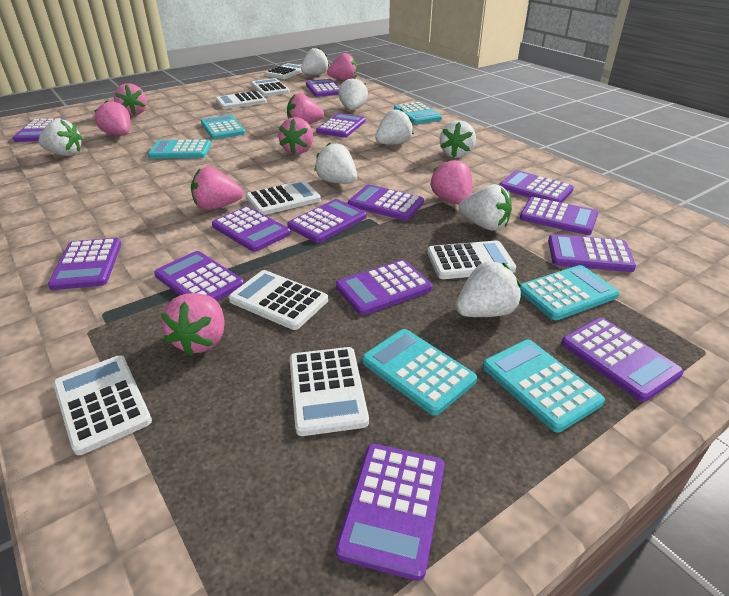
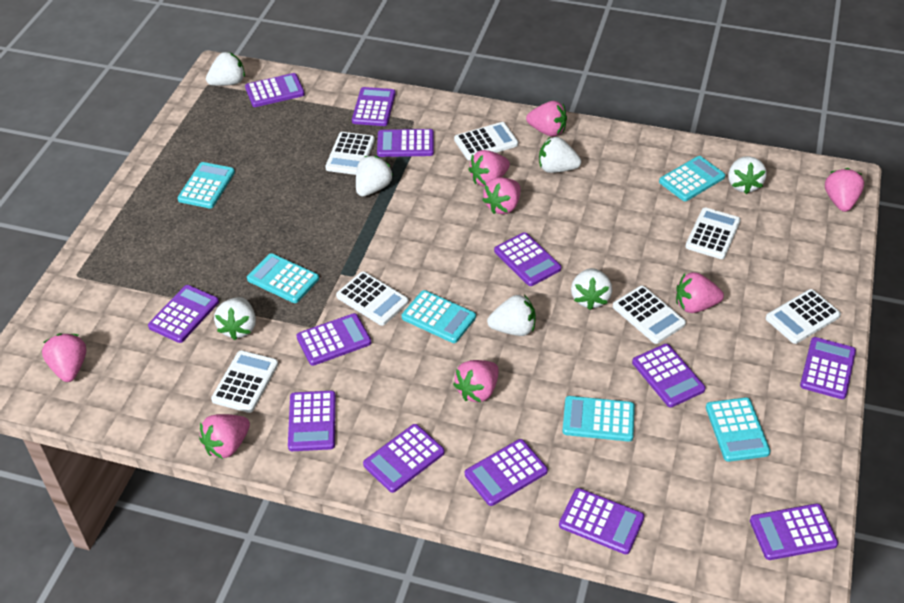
purple calculator: [13,118,65,142] [48,238,122,290] [154,251,244,301] [212,206,291,252] [287,199,367,243] [306,79,339,97] [316,113,366,138] [336,260,432,315] [336,444,445,581] [348,185,424,220] [499,170,574,203] [520,197,598,235] [548,234,636,272] [561,318,684,402] = 14 -> [148,285,219,343] [245,73,305,107] [288,391,336,451] [297,313,371,366] [352,87,396,126] [363,424,445,493] [377,129,434,157] [465,439,548,506] [494,232,561,286] [559,488,644,554] [632,344,706,407] [750,504,838,560] [800,337,856,399] = 13
white calculator: [53,356,152,455] [216,91,267,109] [229,270,328,330] [246,180,321,215] [251,78,290,96] [265,63,302,79] [290,347,369,436] [427,240,516,279] = 8 -> [211,350,278,413] [325,132,375,175] [336,272,409,326] [454,122,518,160] [613,286,686,344] [685,208,741,259] [766,289,841,344] = 7
white strawberry: [38,119,83,156] [301,48,329,75] [314,143,357,184] [338,77,368,110] [375,108,414,145] [440,120,476,158] [456,261,521,317] [459,184,512,231] = 8 -> [206,52,245,86] [214,297,256,340] [356,156,393,197] [487,295,536,336] [539,137,581,173] [571,268,612,310] [728,156,767,194] = 7

